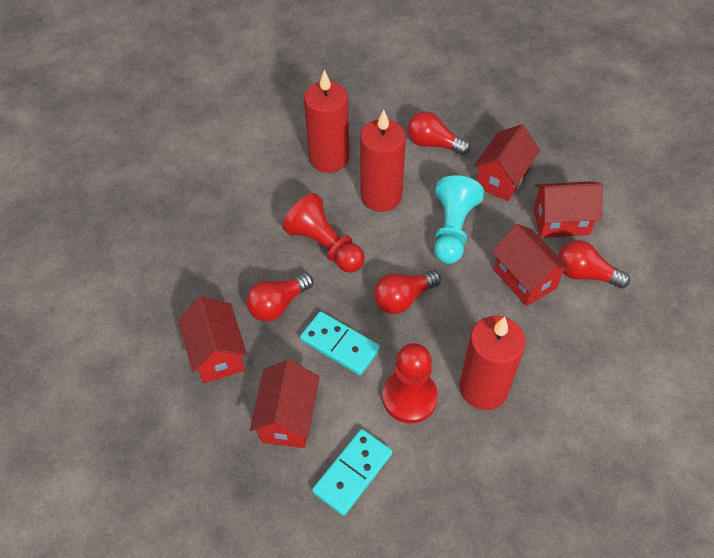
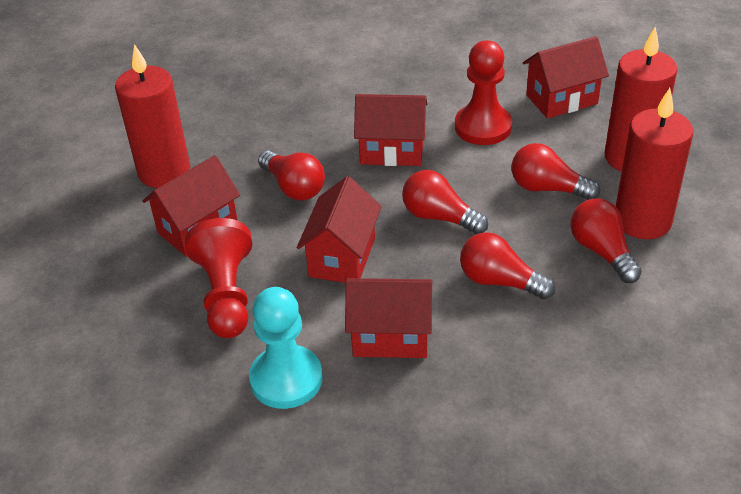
red light bulb: [246,273,313,322] [374,270,441,314] [408,111,470,155] [558,240,630,289] = 4 -> [258,151,325,200] [402,170,488,234] [460,232,555,300] [512,143,600,200] [570,198,642,283] = 5
turquoise domino: [300,311,380,375] [312,429,392,516] = 2 -> none = 0

